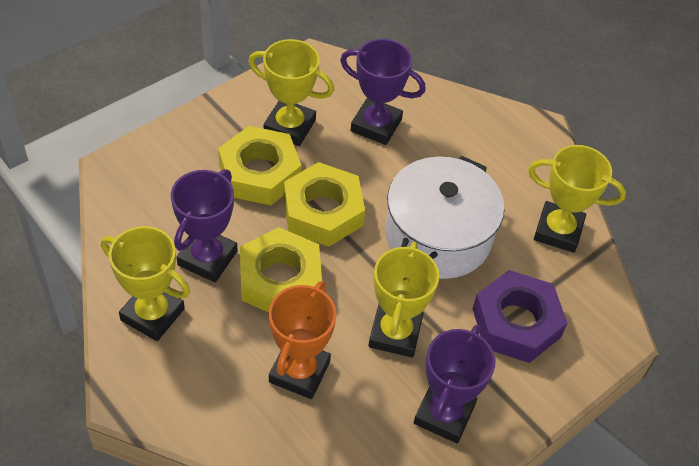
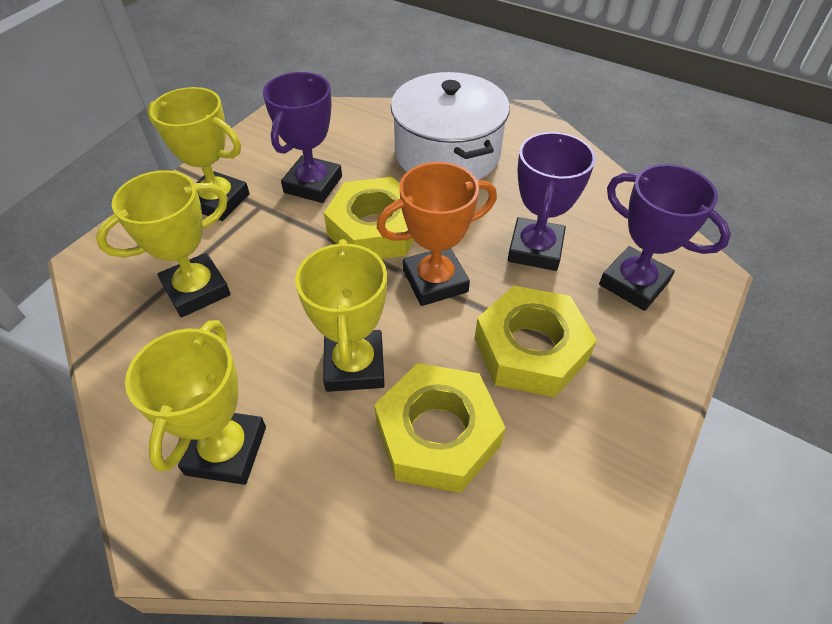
purple nut: [473,270,567,363] = 1 -> none = 0

